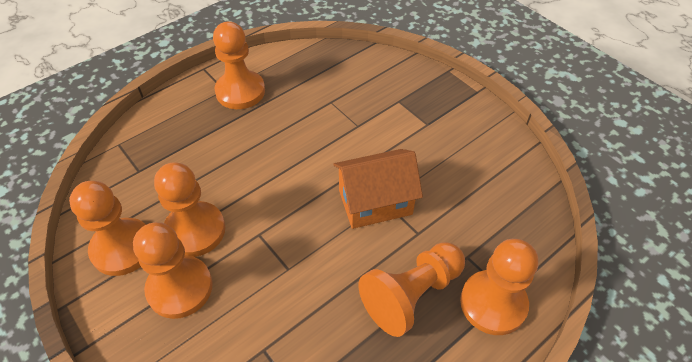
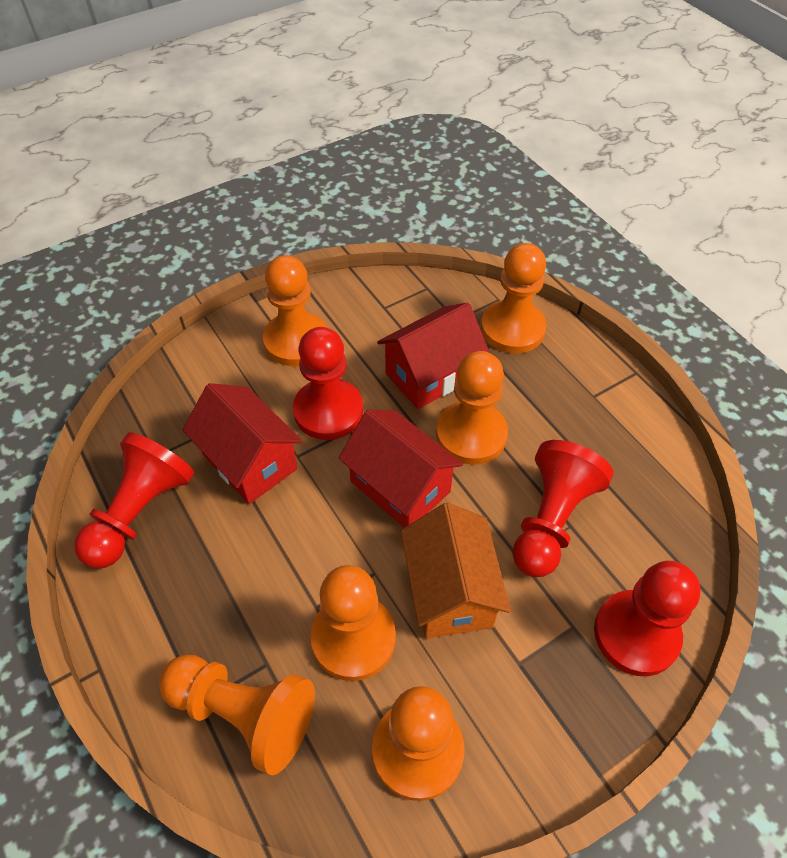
red house: none = 0 -> [183,383,302,504] [338,410,463,528] [377,302,489,409] = 3
red pawn: none = 0 -> [74,432,194,568] [293,327,363,440] [513,440,613,577] [594,561,701,676] = 4

